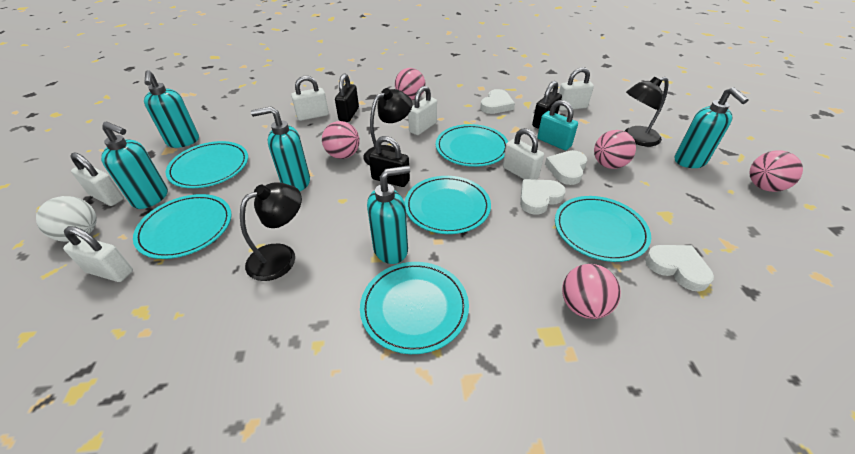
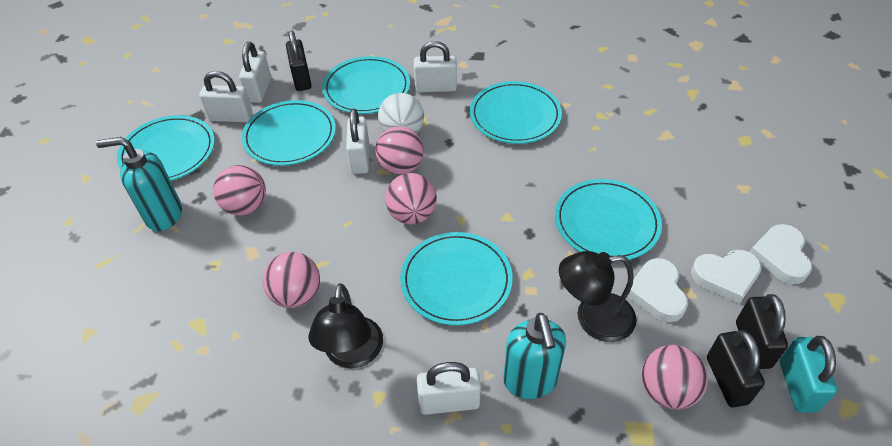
black lamp: [240,182,302,281] [363,88,412,166] [625,76,669,146] = 3 -> [308,283,383,368] [559,251,637,342] = 2
turquoise soap dispenser: [101,121,168,209] [144,70,199,148] [251,106,310,191] [367,166,410,264] [675,87,749,168] = 5 -> [96,137,182,231] [503,313,566,399] = 2
white heart: [480,89,515,114] [520,179,566,215] [545,150,587,185] [645,245,714,292] = 4 -> [627,258,688,322] [691,250,762,304] [750,224,812,284] = 3
white padlock: [63,226,133,282] [70,153,124,206] [291,76,329,121] [408,86,437,135] [503,128,544,180] [559,67,594,111] = 6 -> [199,71,252,122] [239,42,271,103] [346,109,369,174] [414,41,457,92] [417,362,481,415] = 5

